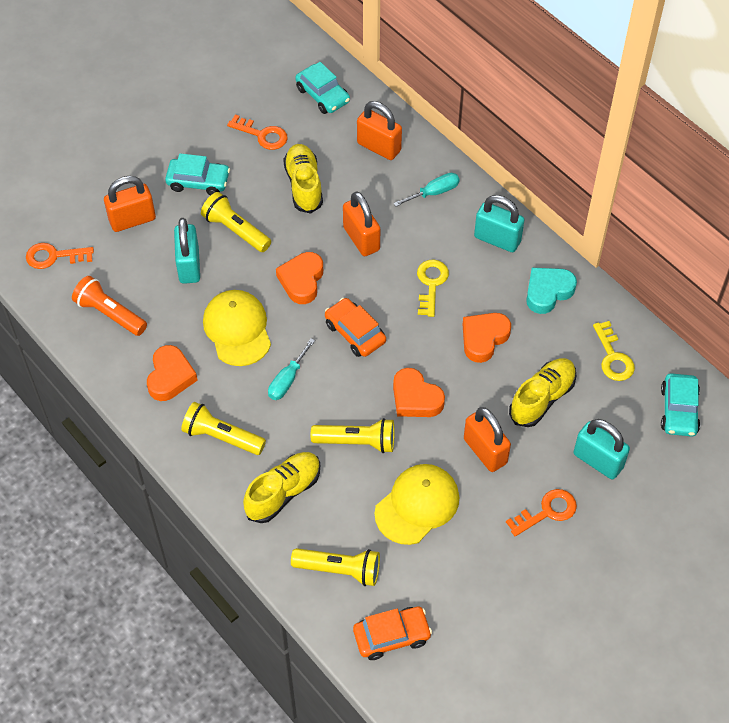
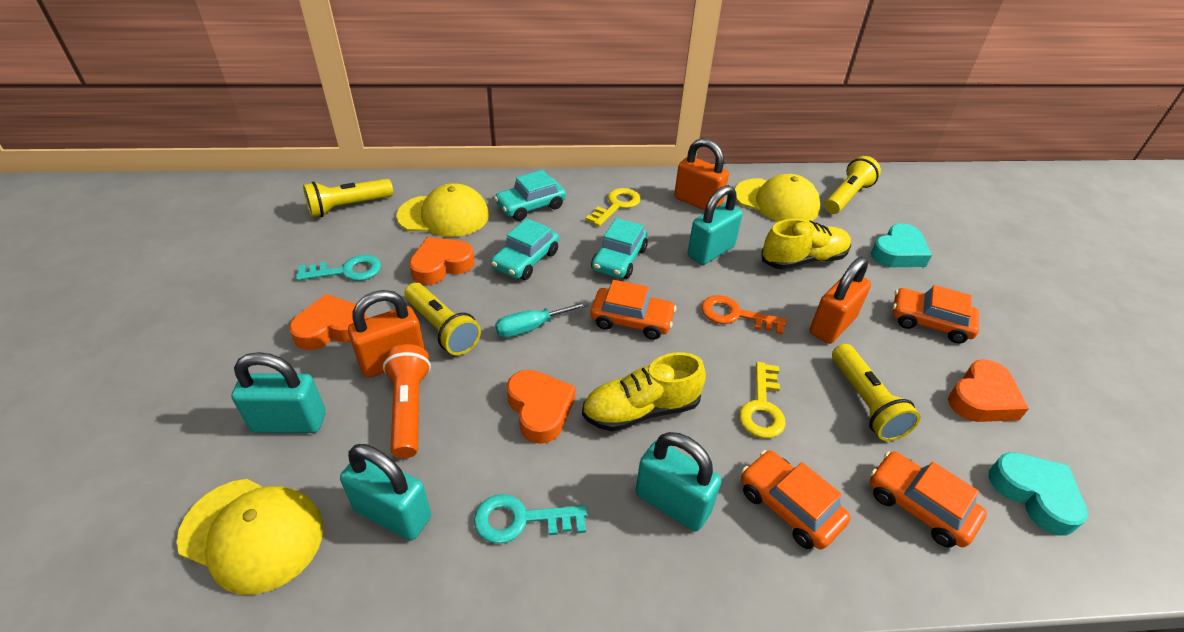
orange car: [325,298,386,357] [353,607,432,660] = 2 -> [590,280,676,340] [741,450,850,550] [870,451,987,548] [893,285,979,344] = 4
orange key: [26,243,94,269] [227,114,288,150] [506,489,577,537] = 3 -> [701,295,787,335] = 1
orange padlock: [104,176,156,232] [343,191,380,256] [357,101,402,160] [464,407,511,472] = 4 -> [348,290,425,378] [674,138,729,210] [809,257,871,344] = 3
turquoise heart: [526,268,577,314] = 1 -> [871,223,932,267] [989,452,1088,536] = 2
turquoise key: none = 0 -> [296,255,381,281] [474,494,587,544] = 2
turquoise padlock: [174,218,200,284] [474,195,524,252] [574,419,630,479] = 3 -> [231,352,325,433] [340,444,431,541] [636,432,721,531] [688,185,743,265] = 4
turquoise screwdriver: [268,338,315,400] [393,173,460,207] = 2 -> [495,302,588,338] = 1
yellow cap: [203,290,271,366] [374,464,459,545] = 2 -> [177,479,323,595] [396,183,489,237] [735,174,821,222] = 3
yellow shoe: [243,452,320,523] [283,144,323,214] [509,358,576,427] = 3 -> [582,352,706,431] [761,219,851,270] = 2

